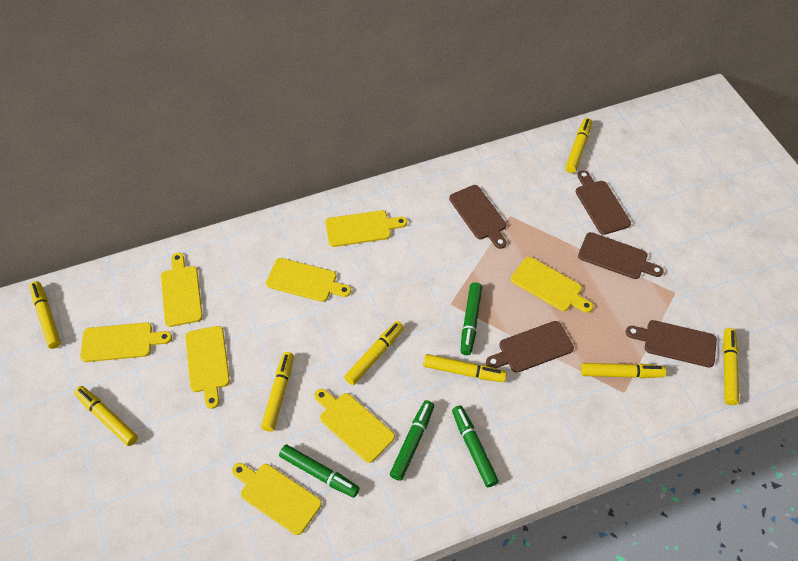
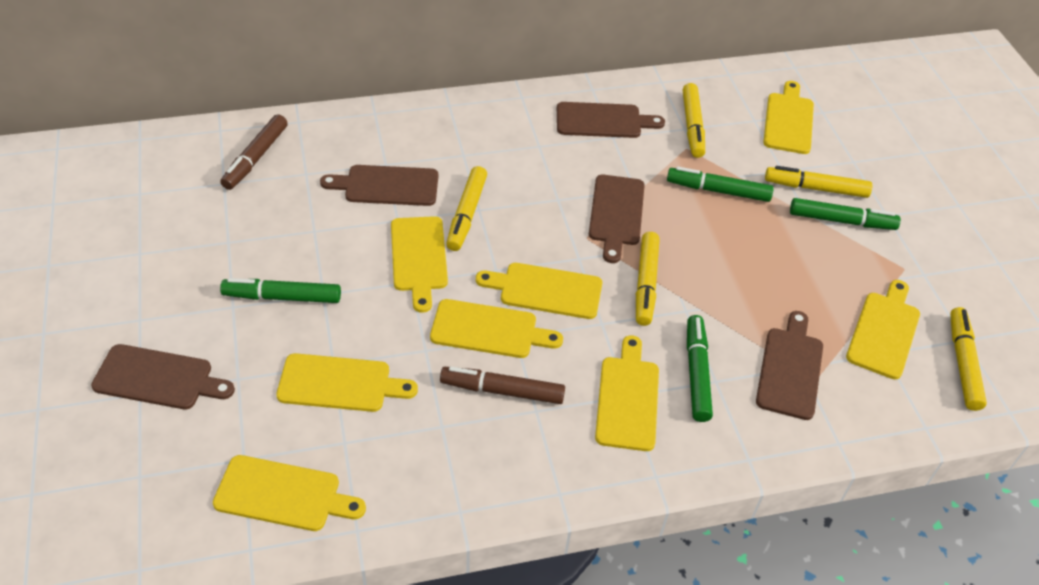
brown marker: none = 0 -> [220,114,288,190] [440,366,565,404] = 2
yellow marker: [30,281,61,349] [74,386,138,446] [261,352,294,432] [344,321,404,385] [423,354,507,382] [565,118,592,173] [581,363,666,378] [723,328,739,405] = 8 -> [446,166,487,251] [636,232,660,326] [683,83,705,158] [765,166,872,198] [950,307,987,411] = 5

